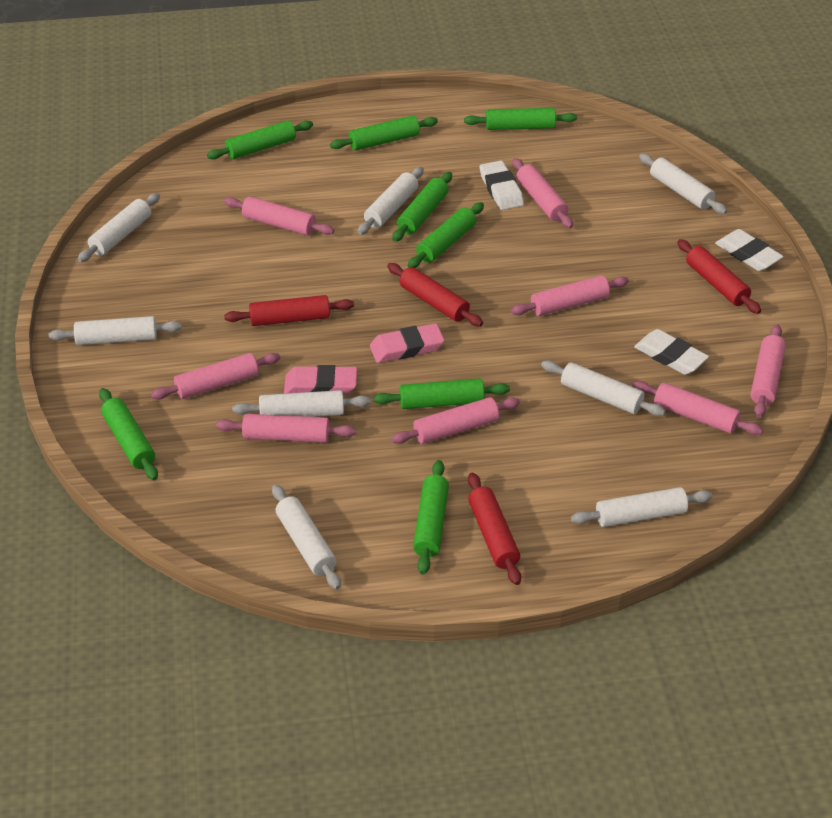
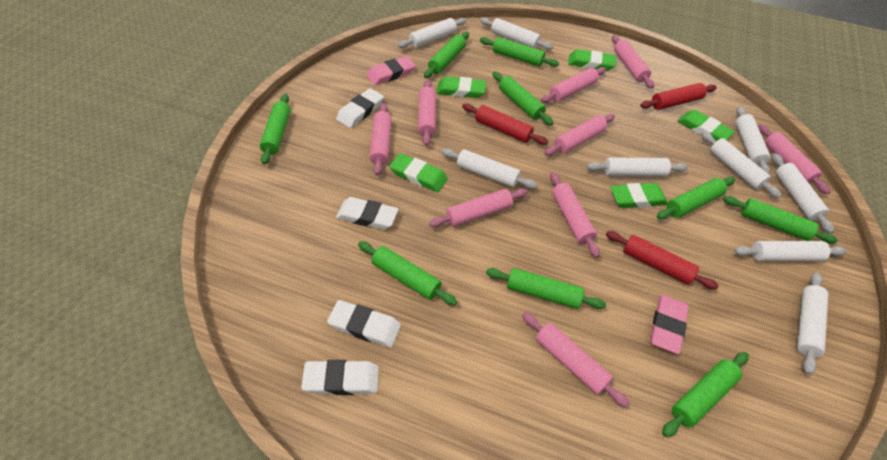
green eraser: none = 0 -> [390,153,448,192] [436,77,486,98] [568,49,616,71] [610,183,668,208] [677,110,735,141] = 5
green rolling pin: [99,388,158,480] [207,120,313,160] [330,116,438,151] [373,378,510,409] [392,172,452,242] [408,202,484,268] [413,460,449,574] [464,108,577,130] = 8 -> [260,94,291,165] [358,241,457,306] [424,32,469,78] [480,37,559,67] [486,268,606,309] [493,72,553,126] [657,177,735,219] [662,352,749,437] [723,196,838,244] = 9
pink rolling pin: [151,353,280,399] [216,414,356,443] [224,196,334,235] [391,397,520,444] [511,275,629,316] [512,158,573,228] [632,381,763,435] [751,324,786,418] = 8 -> [370,103,391,175] [418,80,436,146] [429,189,528,227] [522,312,630,408] [541,67,606,103] [544,114,615,156] [550,172,600,258] [612,35,654,89] [758,124,831,194] = 9
red rolling pin: [224,295,354,326] [387,263,483,326] [468,473,521,585] [677,239,761,314] = 4 -> [462,103,548,145] [606,231,719,290] [640,83,717,110] = 3
white eraser: [480,161,524,210] [634,329,709,375] [715,229,784,271] = 3 -> [301,360,379,395] [327,300,401,347] [336,88,384,128] [336,197,398,230] = 4
white rolling pin: [49,316,182,345] [78,193,160,262] [232,390,371,417] [272,484,341,589] [358,167,424,235] [541,361,666,416] [571,487,712,527] [639,153,727,214] = 8 -> [398,18,466,48] [441,148,537,189] [480,18,553,50] [587,157,688,176] [701,131,782,198] [734,241,847,261] [735,107,771,174] [772,153,834,234] [797,272,828,375] = 9

